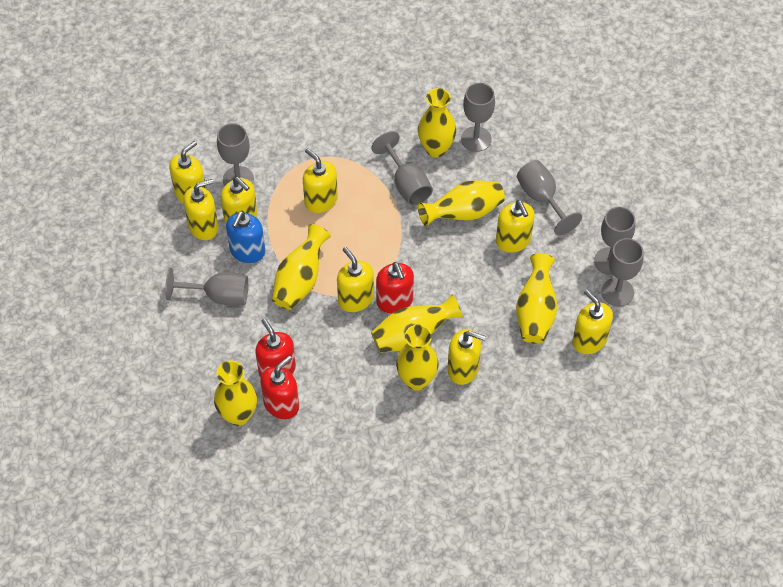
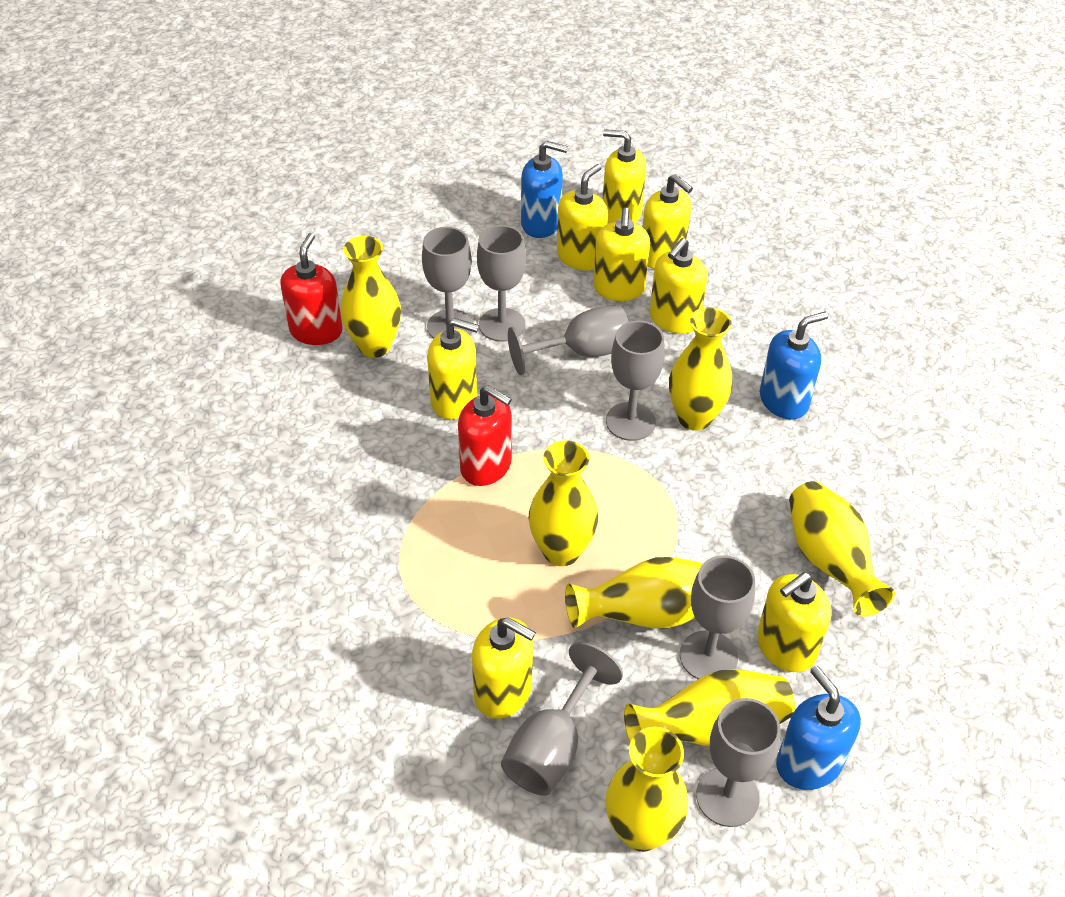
blue soap dispenser: [226,211,265,263] = 1 -> [521,141,568,238] [760,312,828,420] [776,666,861,790] = 3
red soap dispenser: [255,318,296,378] [260,356,299,419] [376,262,414,313] = 3 -> [280,233,343,345] [458,385,512,486] = 2

